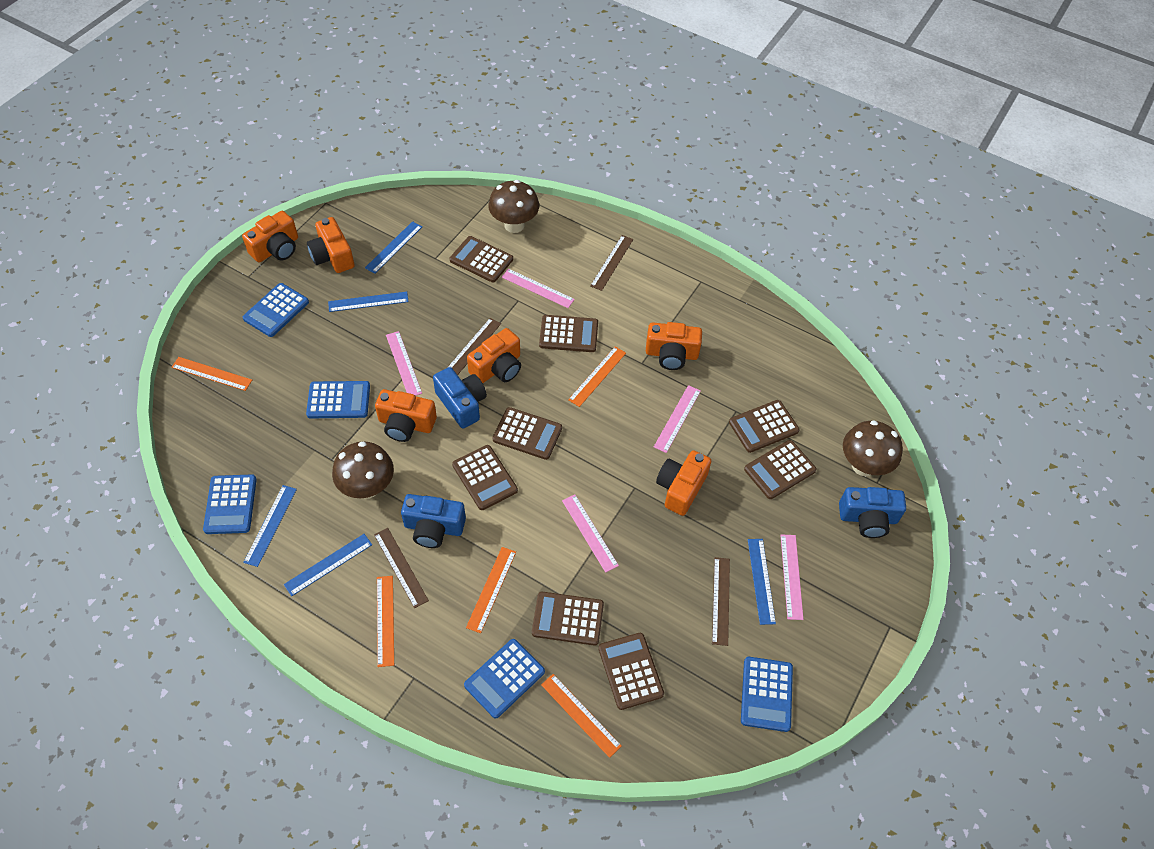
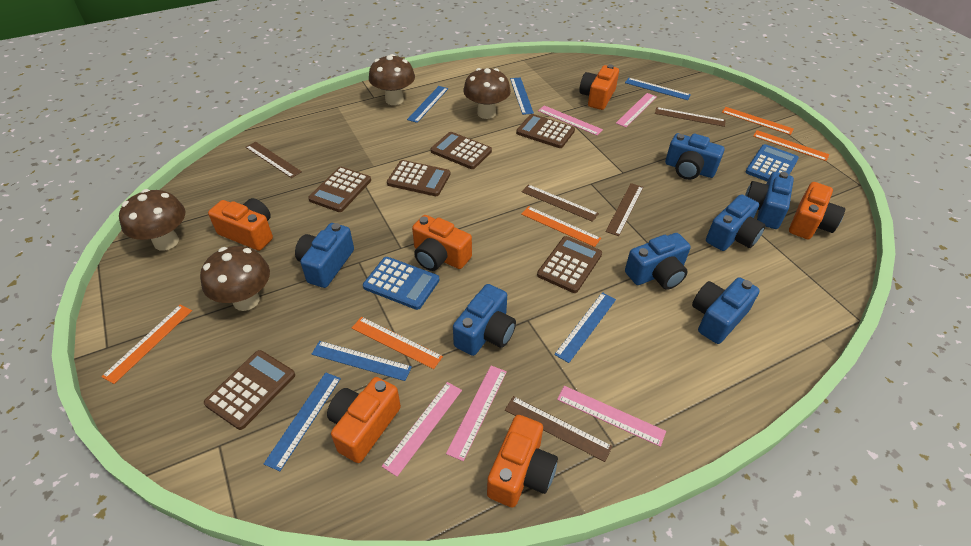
blue calculator: [203,474,257,534] [243,283,309,337] [306,381,370,418] [464,639,545,719] [741,657,793,732] = 5 -> [363,257,440,310] [745,144,799,182] = 2
blue camera: [401,494,466,548] [433,367,487,428] [839,487,906,538] = 3 -> [295,223,354,288] [453,284,516,356] [625,233,691,290] [665,133,725,180] [692,277,760,344] [706,194,766,251] [745,172,794,229] = 7
blue ruler: [243,485,297,567] [284,534,372,596] [328,292,409,312] [365,221,422,274] [748,539,776,625] = 5 -> [264,373,341,471] [312,341,412,381] [407,86,448,123] [510,77,534,115] [554,292,616,363] [625,78,691,100] = 6
brown calculator: [450,236,513,282] [452,445,518,510] [493,407,562,460] [532,592,604,646] [539,315,598,352] [598,633,664,710] [729,400,800,453] [744,440,817,499] = 8 -> [204,350,295,430] [308,167,371,212] [387,160,450,196] [431,132,492,169] [516,114,575,148] [537,236,602,293] = 6
brown mushroom: [332,441,394,499] [488,180,539,233] [843,420,903,476] = 3 -> [119,189,185,251] [200,246,270,311] [369,54,415,105] [463,68,511,119] = 4
brown ruler: [374,528,429,608] [447,318,501,375] [590,235,633,291] [712,557,730,646] = 4 -> [245,142,302,178] [505,396,612,462] [522,184,599,222] [606,183,643,236] [655,107,726,127] = 5

